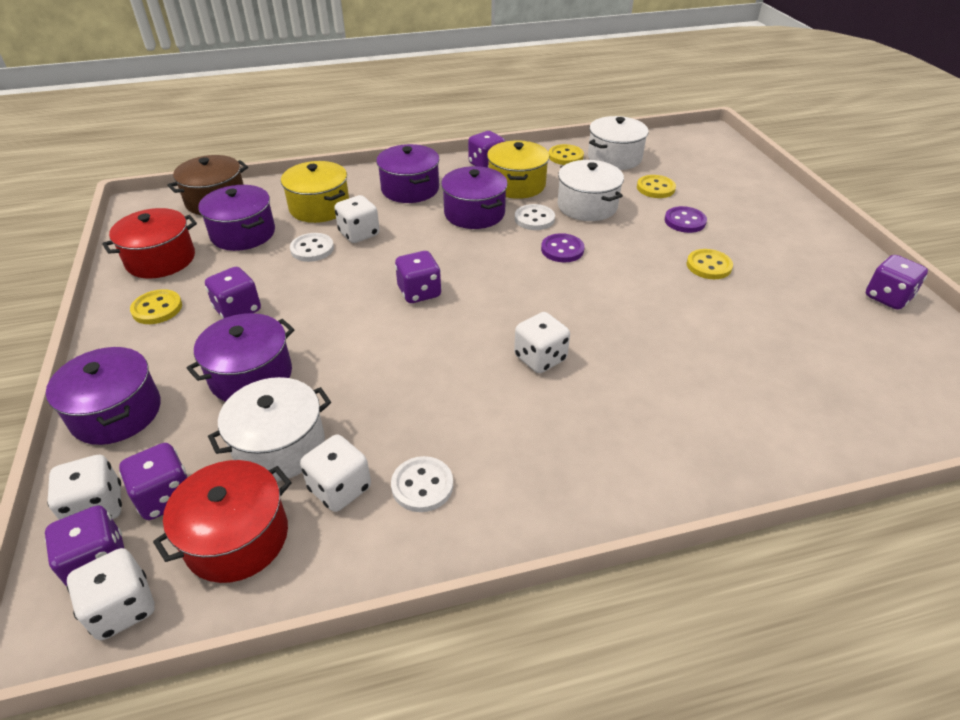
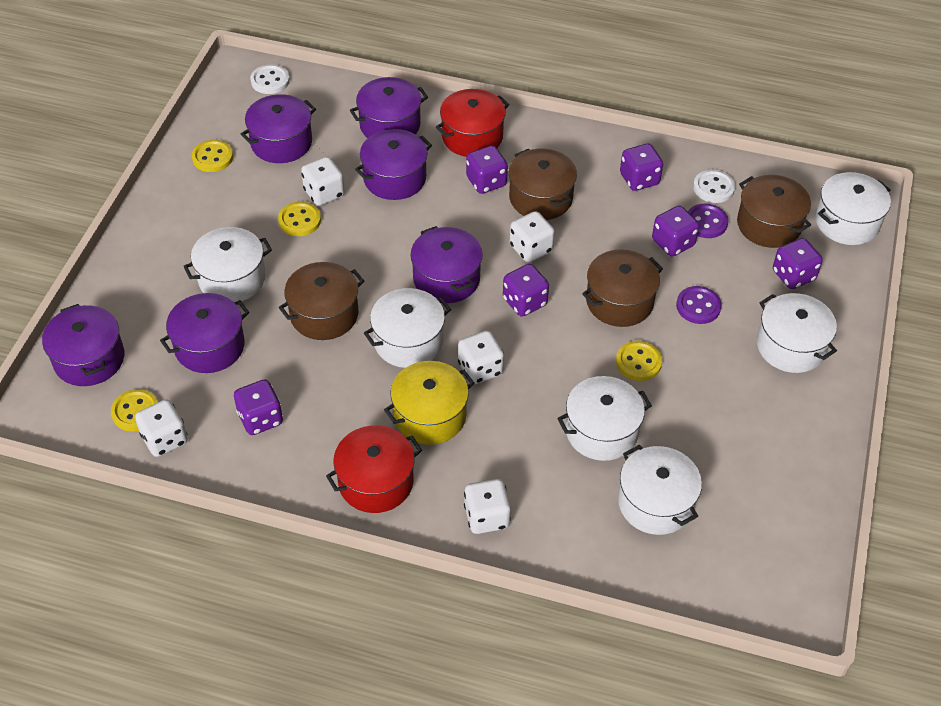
brown pot: [167,155,248,215] = 1 -> [278,262,364,340] [509,149,577,220] [582,249,663,327] [737,175,811,248] = 4
purple pot: [46,347,161,445] [187,313,295,402] [198,185,275,251] [376,144,439,203] [441,166,508,229] = 5 -> [42,304,124,386] [160,293,249,373] [241,94,316,163] [350,77,428,138] [355,129,432,200] [410,226,483,303] = 6
white button: [290,233,334,262] [391,456,453,512] [515,204,555,230] = 3 -> [250,64,290,94] [693,170,735,203] = 2
white pot: [208,377,331,481] [558,160,624,221] [588,116,649,170] = 3 -> [183,227,272,302] [364,288,451,368] [557,376,652,461] [618,445,702,535] [757,293,837,373] [815,172,891,245] = 6
yellow pot: [281,161,349,223] [487,140,550,199] = 2 -> [384,361,474,445] = 1

